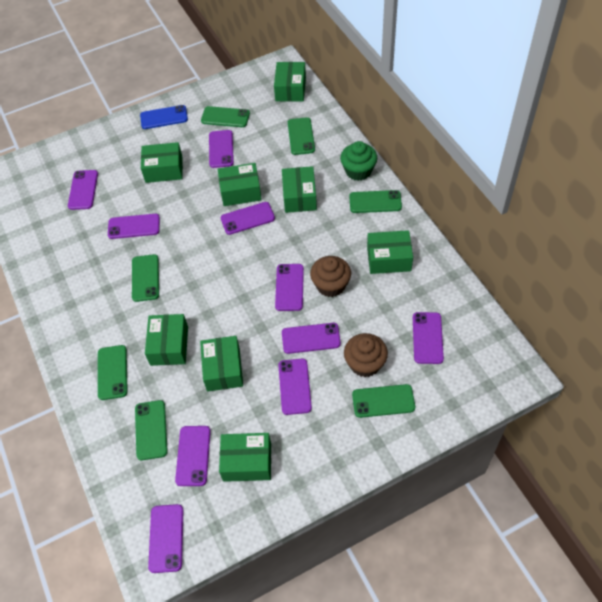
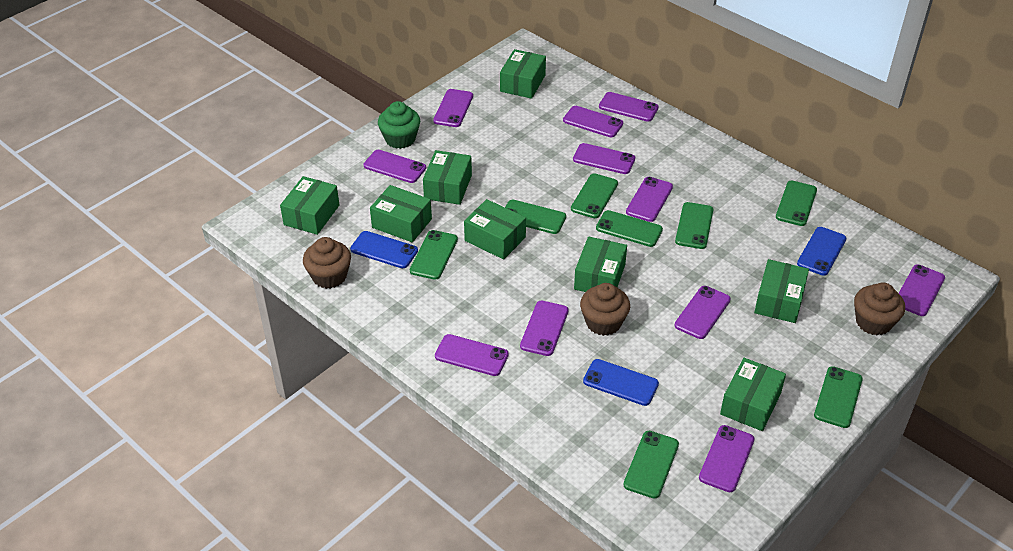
blue phone: [140,105,188,129] = 1 -> [350,231,418,268] [583,359,659,406] [797,227,846,276] = 3
brown cupcake: [310,256,351,297] [344,333,388,377] = 2 -> [303,237,351,289] [580,283,630,336] [854,283,905,335] = 3
green phone: [98,345,128,400] [132,254,159,302] [135,400,168,460] [201,106,250,127] [288,117,315,155] [349,190,402,213] [352,384,415,418] = 7 -> [410,230,458,280] [505,200,566,234] [571,173,618,218] [596,210,663,247] [624,431,679,499] [675,202,713,249] [776,181,817,226] [814,366,863,428] = 8
purple phone: [68,170,98,210] [108,214,160,239] [148,504,184,573] [175,426,211,486] [209,130,234,168] [221,202,275,235] [275,264,304,311] [278,359,312,415] [282,323,341,354] [413,312,444,364] = 10 -> [364,150,426,183] [433,89,473,127] [435,334,509,376] [520,301,568,356] [563,106,623,137] [573,143,635,174] [599,92,658,122] [626,177,673,222] [674,286,731,339] [699,425,755,492] [898,265,945,316] = 11

